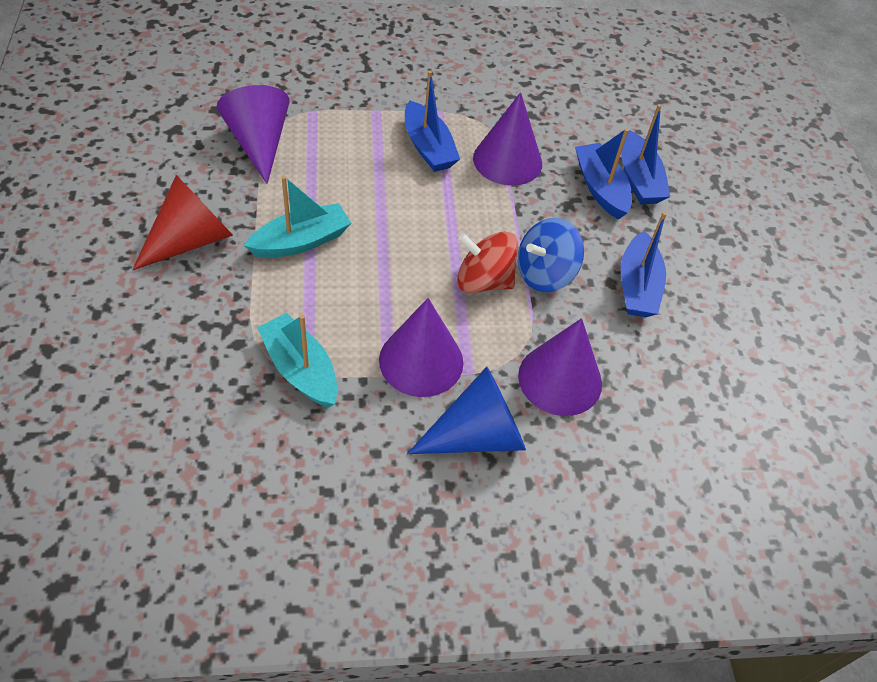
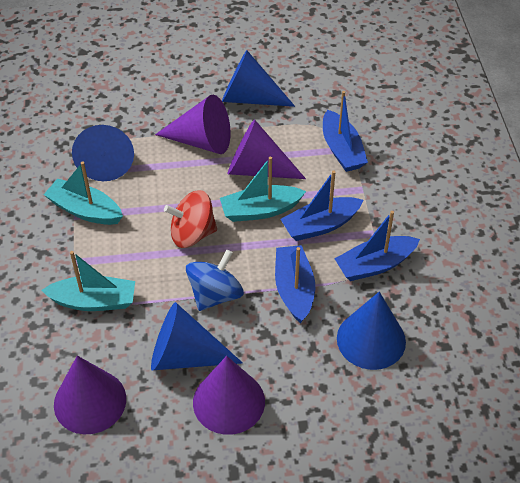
blue cone: [407,367,526,454] = 1 -> [72,125,134,181] [151,302,243,370] [222,50,295,107] [337,292,406,370] = 4
red cone: [132,175,233,270] = 1 -> none = 0
turquoise boat: [244,176,351,258] [257,313,338,408] = 2 -> [41,251,135,311] [43,162,123,225] [220,157,306,222] = 3

